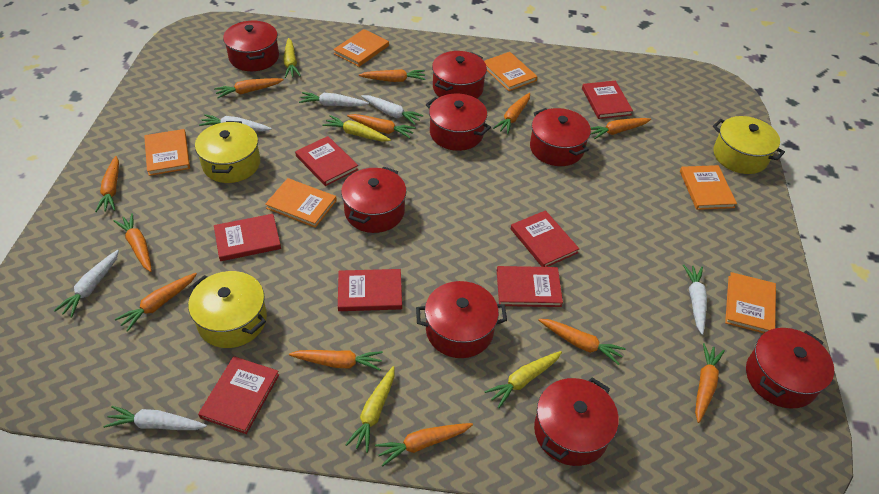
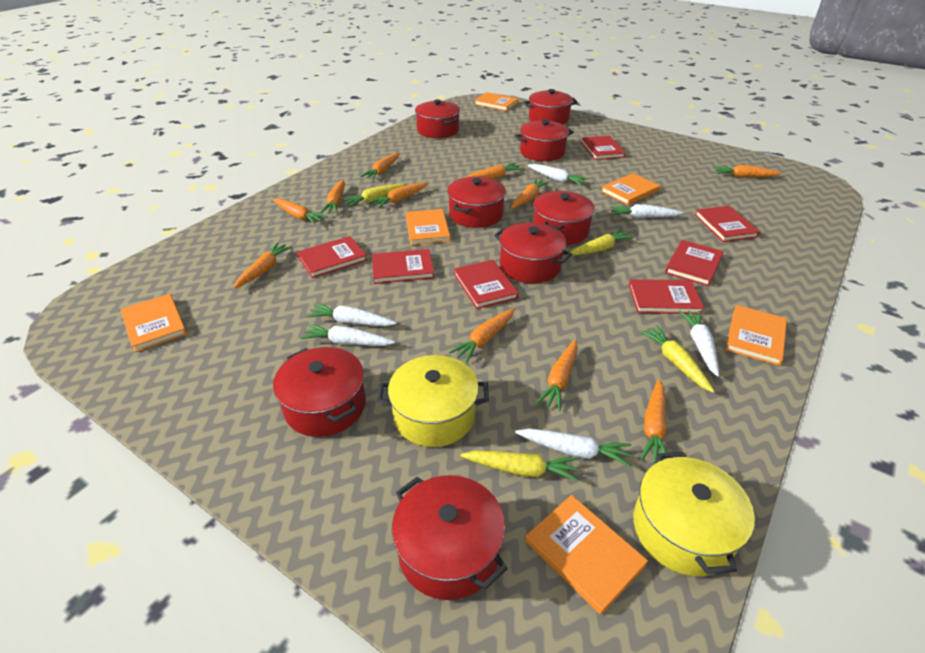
orange carrot: [95,156,119,212] [114,213,152,272] [115,273,197,332] [214,78,284,98] [289,350,383,371] [347,114,416,138] [359,69,425,82] [375,423,473,466] [493,93,530,134] [538,319,626,365] [591,118,651,139] [695,343,725,423] = 12 -> [233,242,293,289] [272,198,327,224] [320,180,345,214] [360,153,400,180] [369,182,428,208] [449,308,515,363] [466,163,523,179] [511,179,550,209] [536,339,578,411] [641,379,667,463] [714,165,782,177] = 11
yellow pot: [188,271,267,348] [195,121,260,183] [713,116,785,174] = 3 -> [377,355,489,447] [633,452,755,576] = 2

